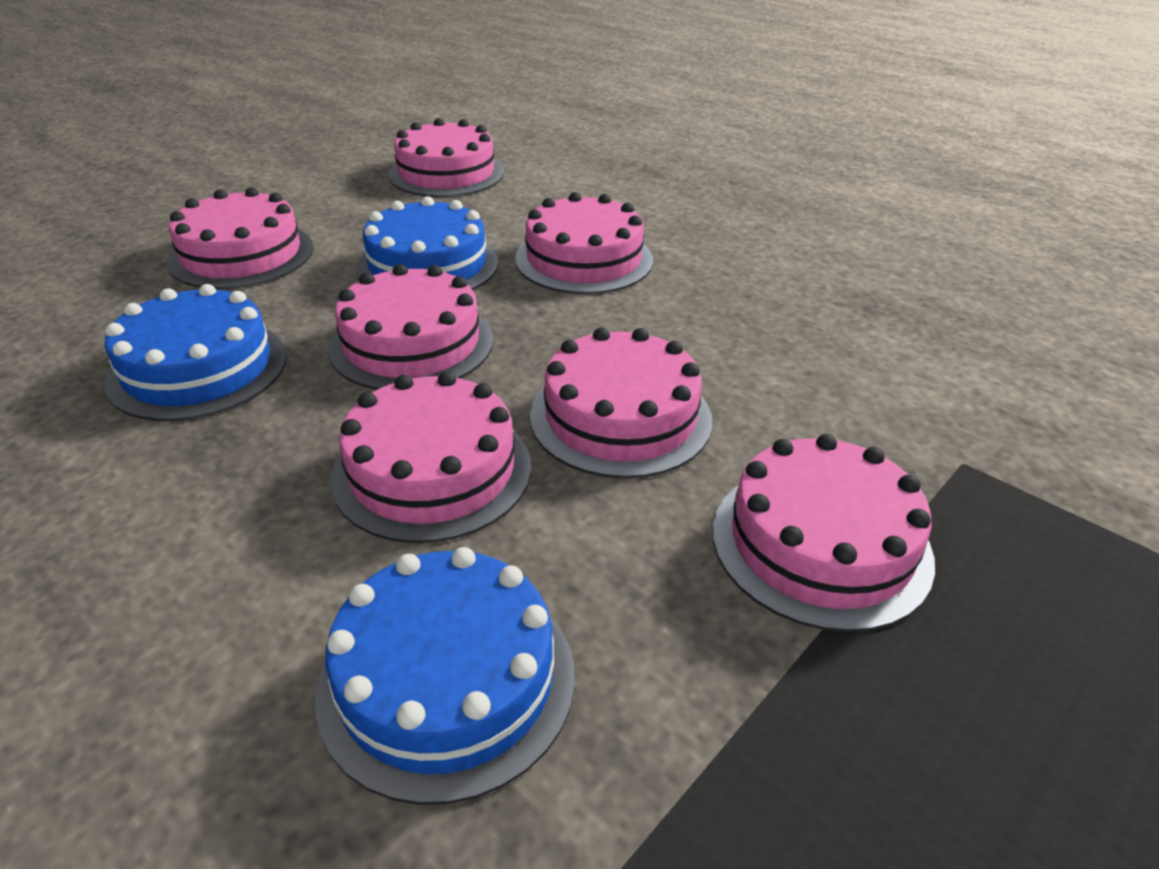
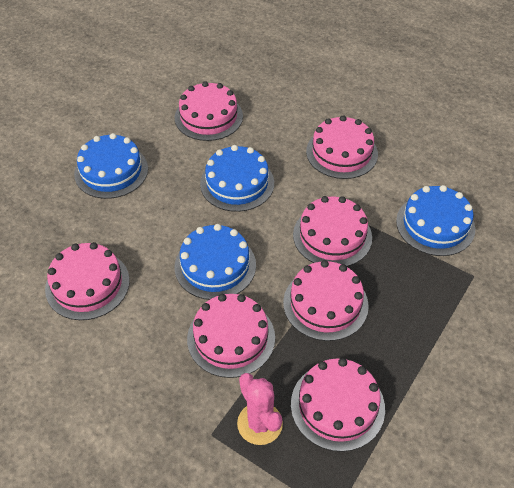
blue cake: [104,284,287,421] [315,547,575,805] [356,196,498,290] = 3 -> [74,133,148,199] [175,224,256,300] [200,145,274,212] [396,185,475,256] = 4
pink cactus: none = 0 -> [237,373,283,445] = 1

